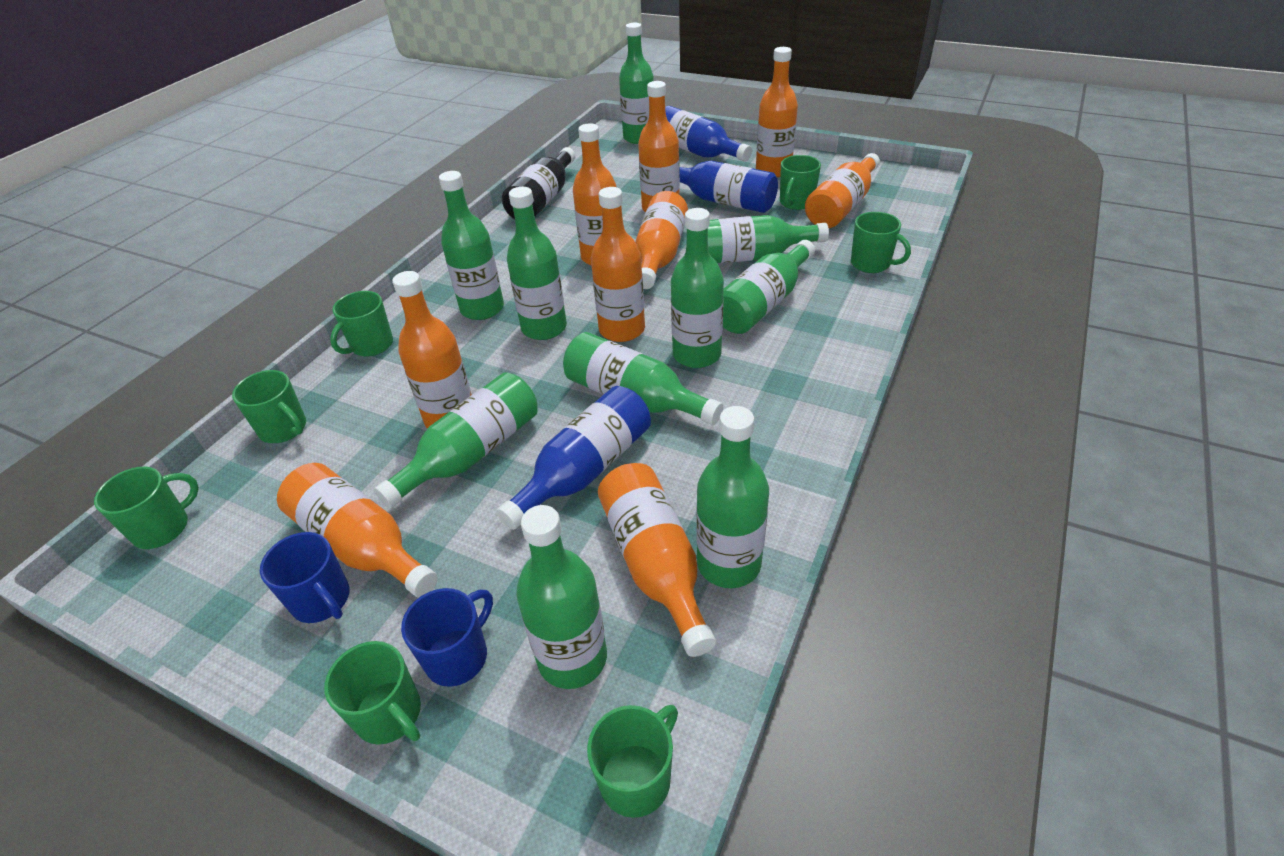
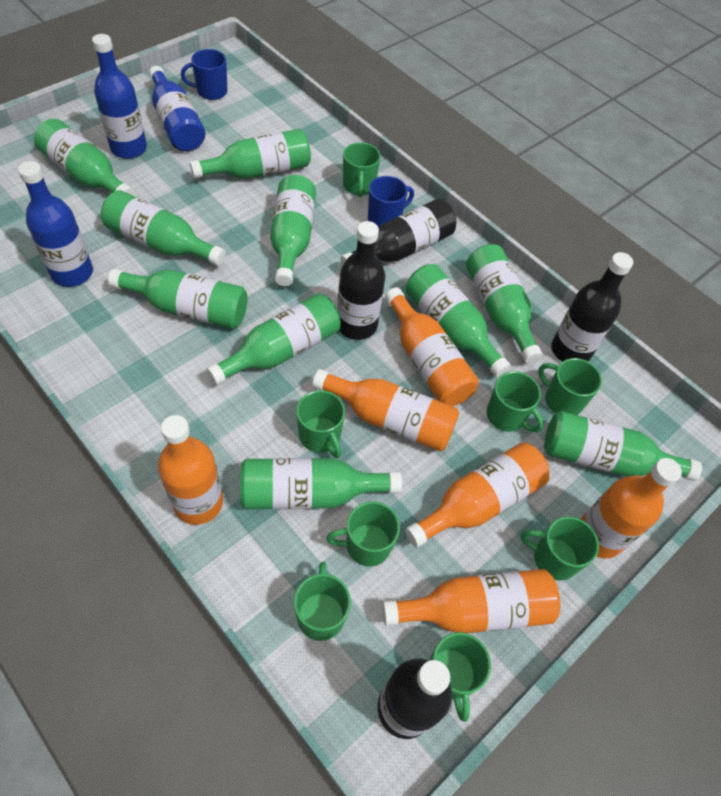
black bottle: [502,147,575,219] = 1 -> [337,221,385,340] [341,199,456,266] [378,659,452,739] [551,252,633,362] = 4
green mug: [94,466,199,549] [232,370,306,443] [324,641,421,745] [330,291,393,356] [587,705,678,818] [780,155,821,210] [851,212,911,273] = 7 -> [294,562,351,641] [296,390,345,458] [326,501,400,567] [343,142,381,197] [430,632,491,722] [487,371,544,432] [521,516,599,581] [538,358,602,415] = 8
orange bottle: [277,463,438,597] [392,271,472,429] [573,123,616,265] [591,187,645,342] [598,463,716,657] [635,191,688,289] [638,81,680,212] [756,47,798,177] [805,153,880,228] = 9 -> [158,415,223,525] [312,369,459,452] [382,569,560,633] [385,287,479,406] [405,442,550,548] [581,458,682,558] = 6

